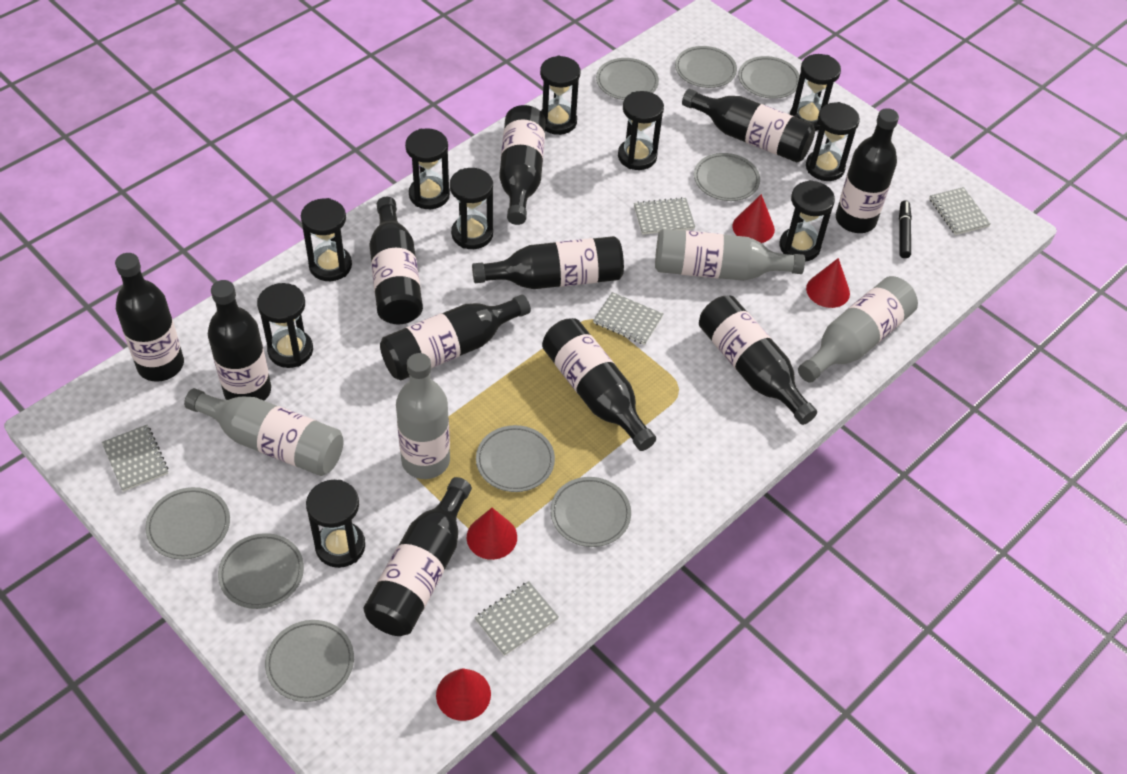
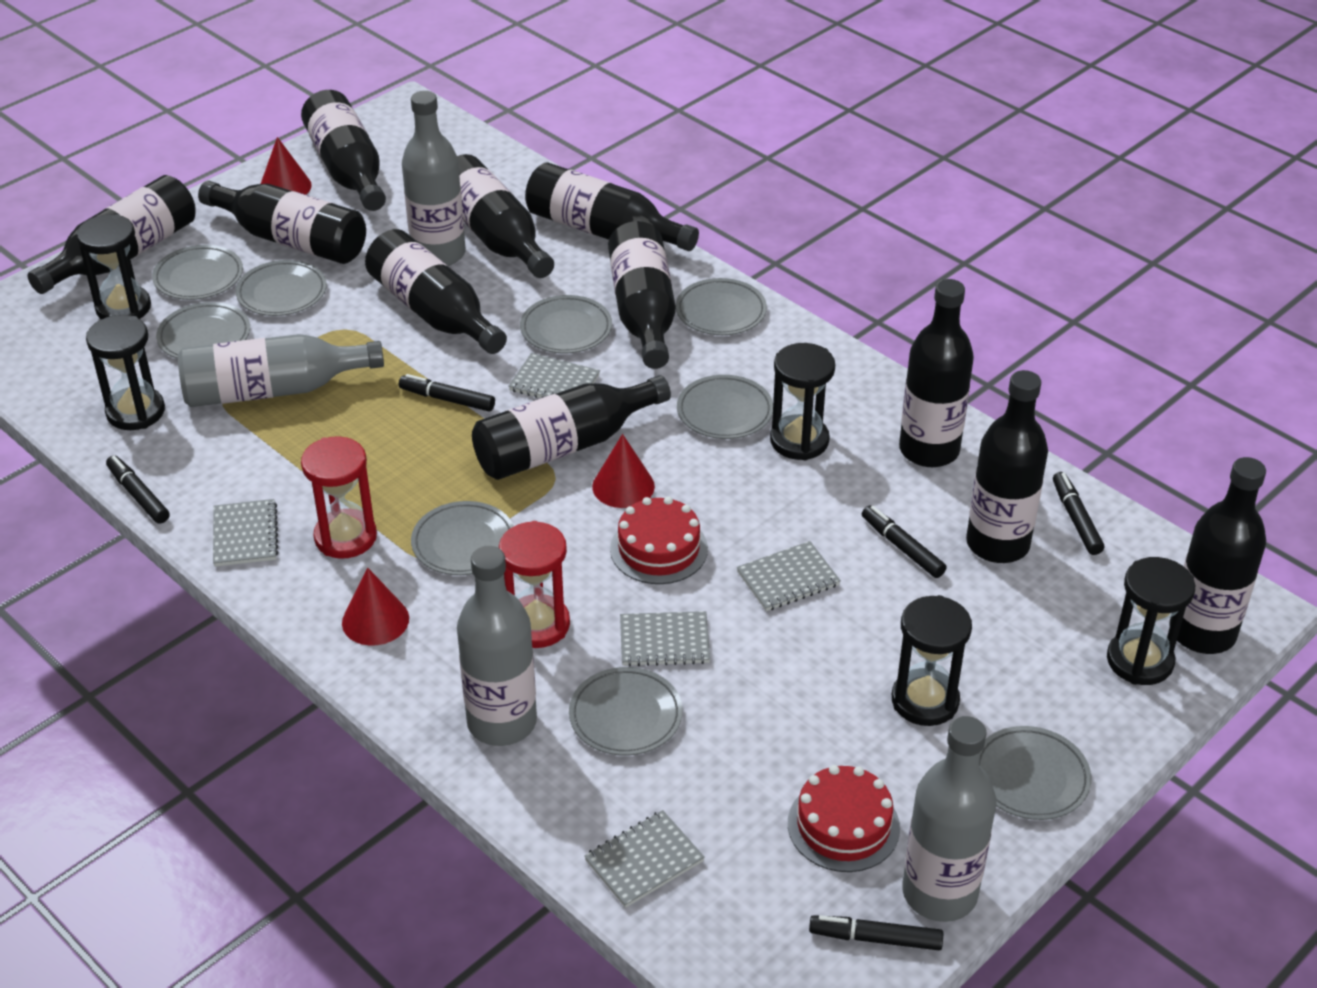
black hourglass: [257,283,313,368] [301,198,352,281] [306,480,365,568] [405,128,450,209] [450,168,493,249] [540,56,580,135] [618,91,664,170] [779,180,835,261] [790,54,841,131] [806,102,860,181] = 10 -> [76,214,151,319] [86,315,165,430] [770,343,835,460] [892,595,972,726] [1107,557,1195,685] = 5
black marker: [899,200,912,258] = 1 -> [106,455,169,524] [399,374,495,411] [809,915,943,950] [862,505,947,578] [1053,472,1104,555] = 5
red cake: none = 0 -> [610,497,708,584] [788,765,900,872] = 2
red cone: [436,668,491,721] [467,508,517,560] [733,194,775,243] [806,258,850,308] = 4 -> [261,137,312,195] [342,568,409,646] [592,434,655,508] = 3
red hourglass: none = 0 -> [301,436,377,559] [499,521,570,648] = 2

